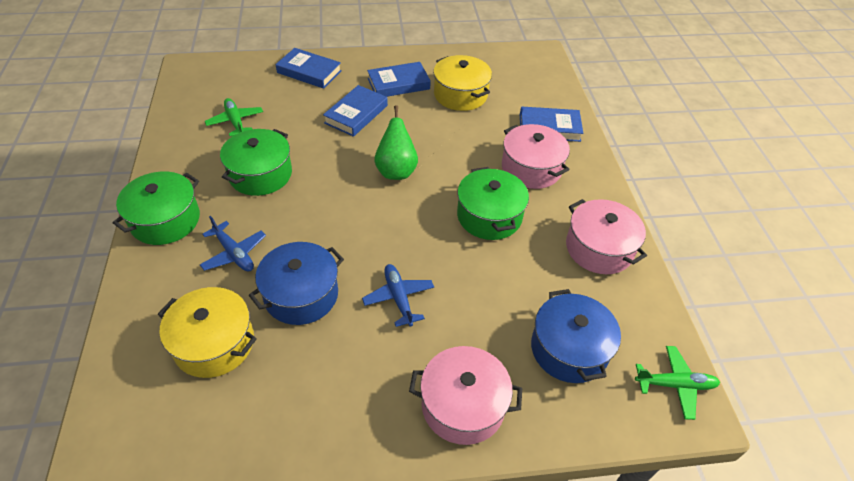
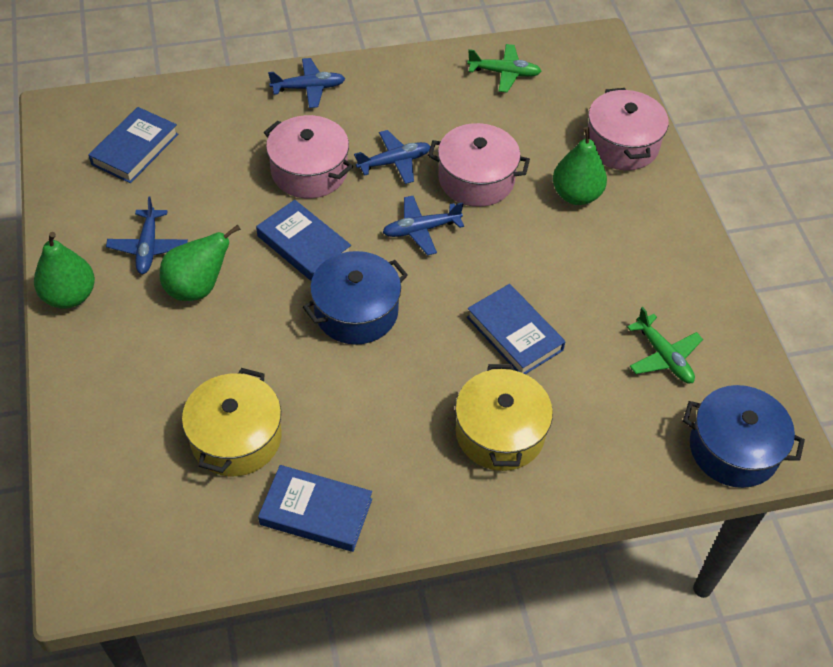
blue plane: [200,216,266,272] [362,264,434,327] = 2 -> [106,197,188,274] [268,58,345,108] [354,130,431,184] [383,196,464,255] = 4
green pear: [374,105,418,180] = 1 -> [34,232,95,309] [160,225,241,301] [553,127,607,205] = 3
green pot: [113,171,200,245] [220,129,292,196] [457,167,529,240] = 3 -> none = 0

